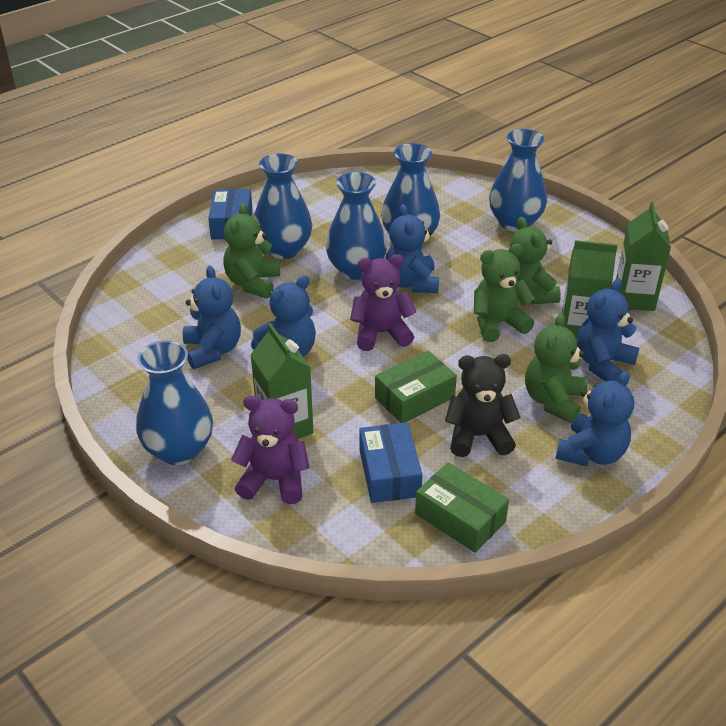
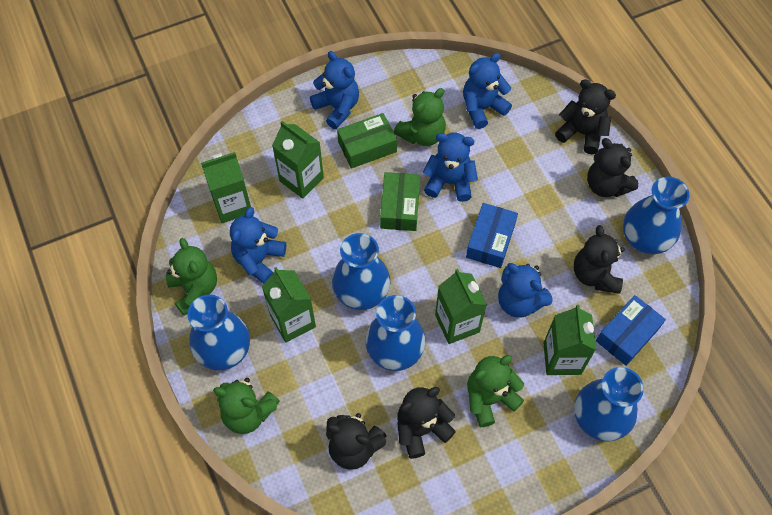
black teddy bear: [445,354,521,457] = 1 -> [326,413,387,470] [397,387,456,459] [555,79,616,154] [574,225,624,294] [587,138,638,197] = 5
green carton: [250,323,313,439] [562,240,617,339] [616,202,671,311] = 3 -> [201,152,251,223] [262,267,316,343] [272,121,324,199] [435,269,487,344] [544,305,596,375] = 5
purple teddy bear: [231,396,310,504] [350,254,417,351] = 2 -> none = 0

